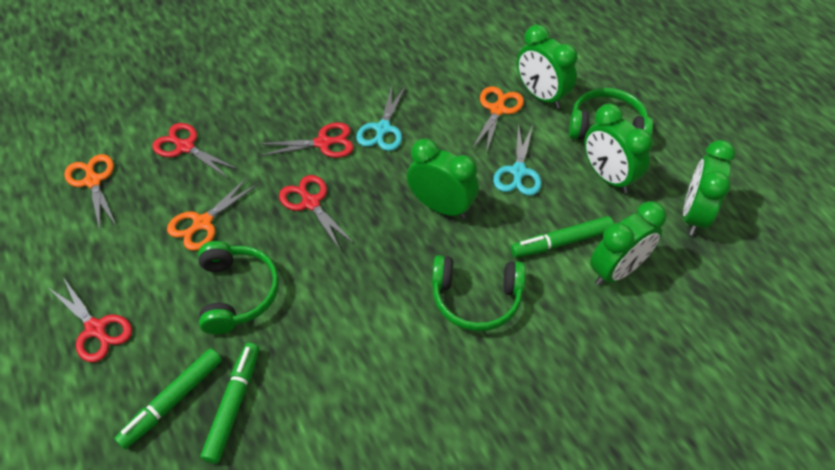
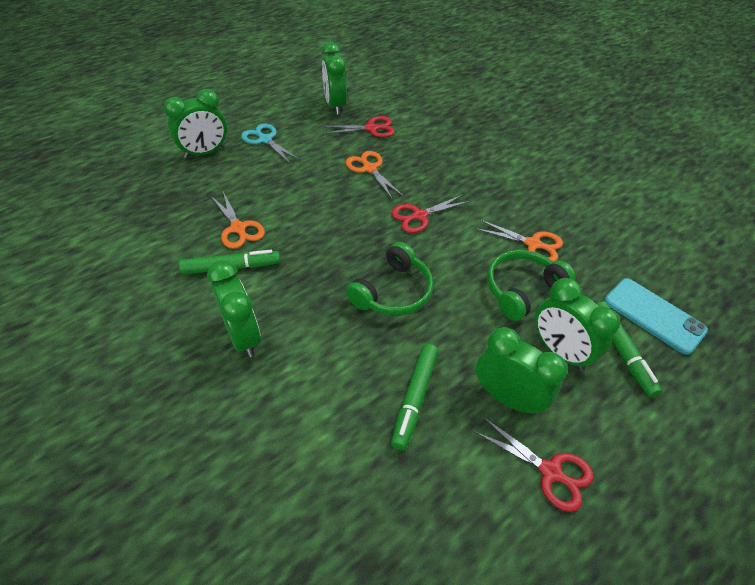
green headphones: [198,241,279,334] [432,255,526,331] [569,88,653,140] = 3 -> [346,242,433,316] [487,250,575,321] = 2
red scissors: [49,277,132,362] [152,123,239,178] [259,122,354,158] [279,175,355,251] = 4 -> [323,116,395,138] [391,194,471,233] [474,417,594,512] = 3
turquoise phone: none = 0 -> [604,278,708,355] = 1
turquoise scissors: [356,86,406,151] [493,122,541,196] = 2 -> [241,124,300,164] = 1

